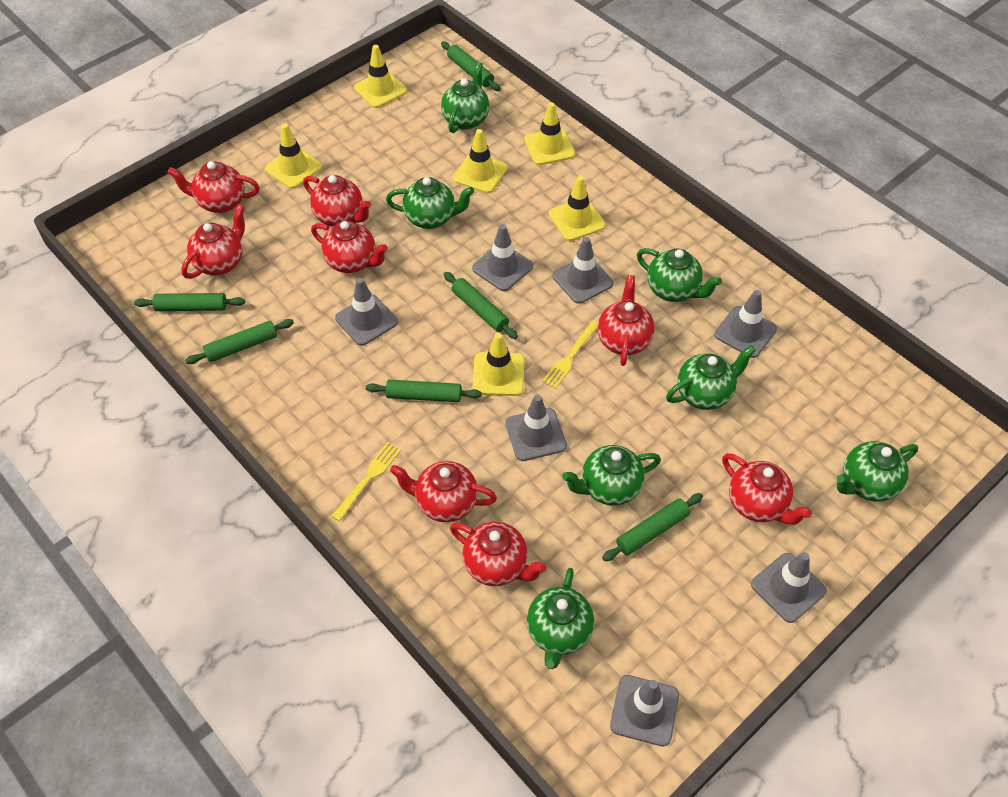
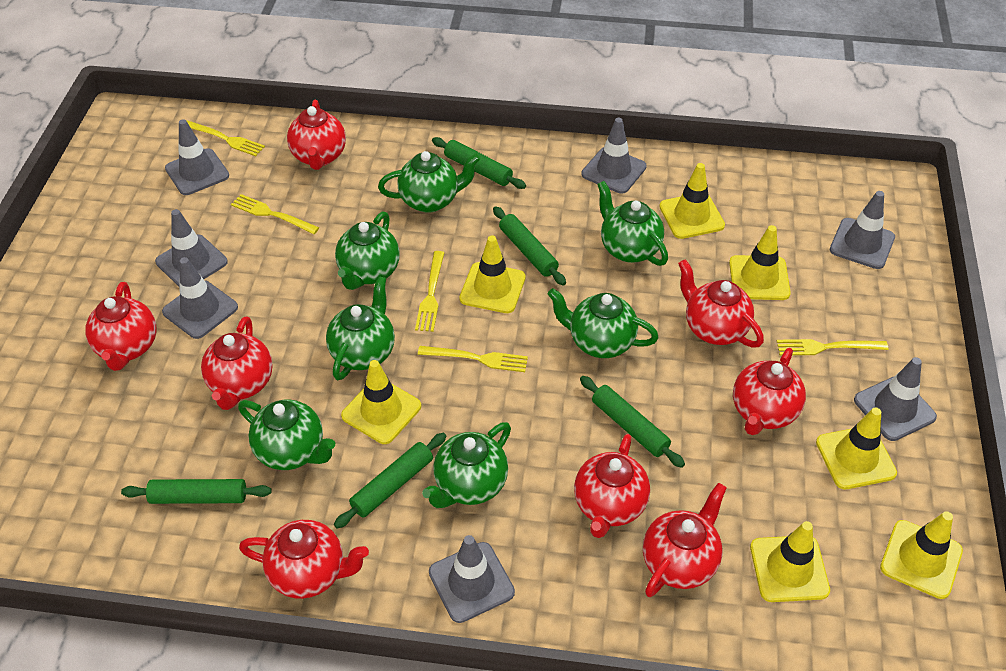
green rolling pin: [134,293,245,311] [185,319,294,364] [366,380,482,402] [441,41,501,91] [444,272,518,339] [602,493,703,561] = 6 -> [121,479,272,504] [334,433,447,528] [432,137,526,189] [493,206,566,286] [580,376,685,468] = 5
yellow fork: [331,442,401,521] [542,321,598,389] = 2 -> [187,120,265,156] [231,194,319,234] [415,251,444,332] [418,346,528,372] [777,339,889,356] = 5
yellow traffic cone: [265,124,322,189] [354,45,407,108] [453,129,508,193] [473,333,524,396] [524,102,575,165] [549,176,606,241] = 6 -> [341,360,421,444] [460,236,525,313] [659,163,725,239] [729,225,791,300] [750,521,830,602] [816,407,897,489] [880,511,963,599] = 7

